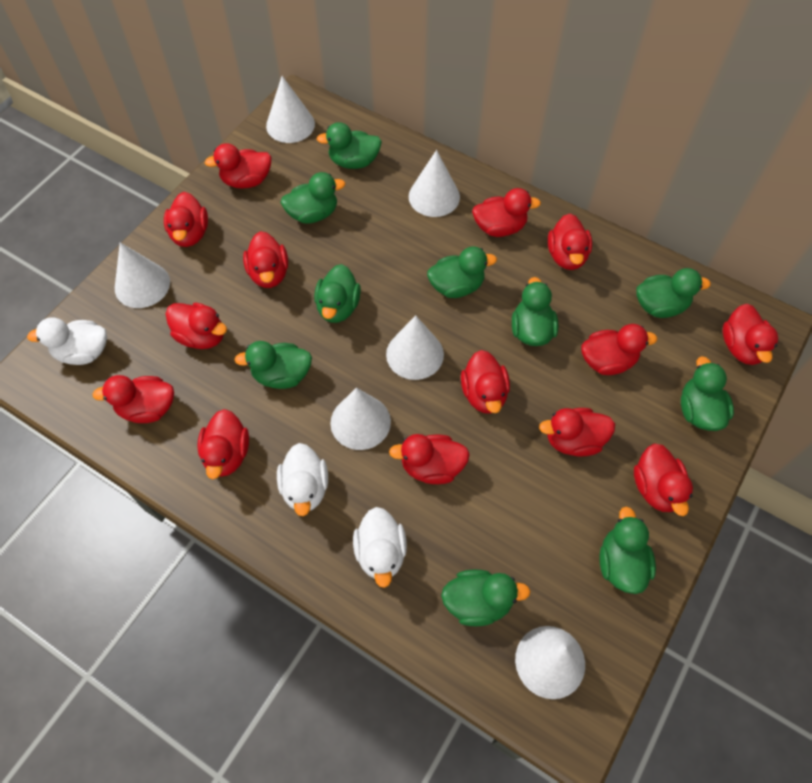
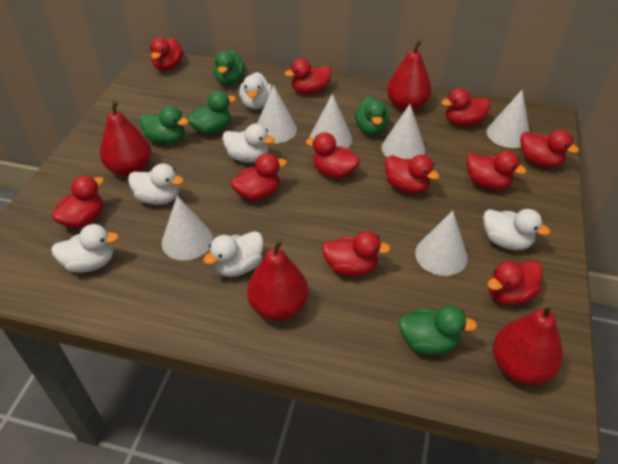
green duck: [234,341,312,389] [281,172,345,224] [314,264,361,323] [317,122,382,169] [427,246,497,298] [441,569,531,626] [512,277,558,346] [599,507,656,594] [636,268,711,318] [681,356,734,431] = 10 -> [140,106,189,144] [186,90,236,134] [213,50,245,85] [355,96,390,135] [399,305,477,355] = 5
red duck: [92,375,174,423] [164,192,208,247] [165,302,227,349] [197,409,249,479] [205,143,271,189] [243,231,288,288] [389,434,470,484] [461,350,510,414] [472,188,541,237] [539,408,615,457] [548,214,592,270] [581,324,657,375] [634,443,693,516] [723,304,778,365] = 14 -> [51,176,104,229] [150,37,184,71] [231,153,287,201] [284,58,332,94] [306,132,360,179] [322,231,391,276] [385,155,440,194] [441,88,491,126] [466,151,527,190] [487,261,543,305] [521,130,579,168] = 11
red pear: none = 0 -> [100,100,151,177] [247,238,308,321] [387,40,431,111] [493,302,563,385] = 4
white duck: [27,317,107,365] [277,443,328,516] [353,507,407,588] = 3 -> [51,224,119,273] [128,163,184,205] [203,231,263,277] [222,124,275,163] [239,72,272,109] [483,209,550,250] = 6

